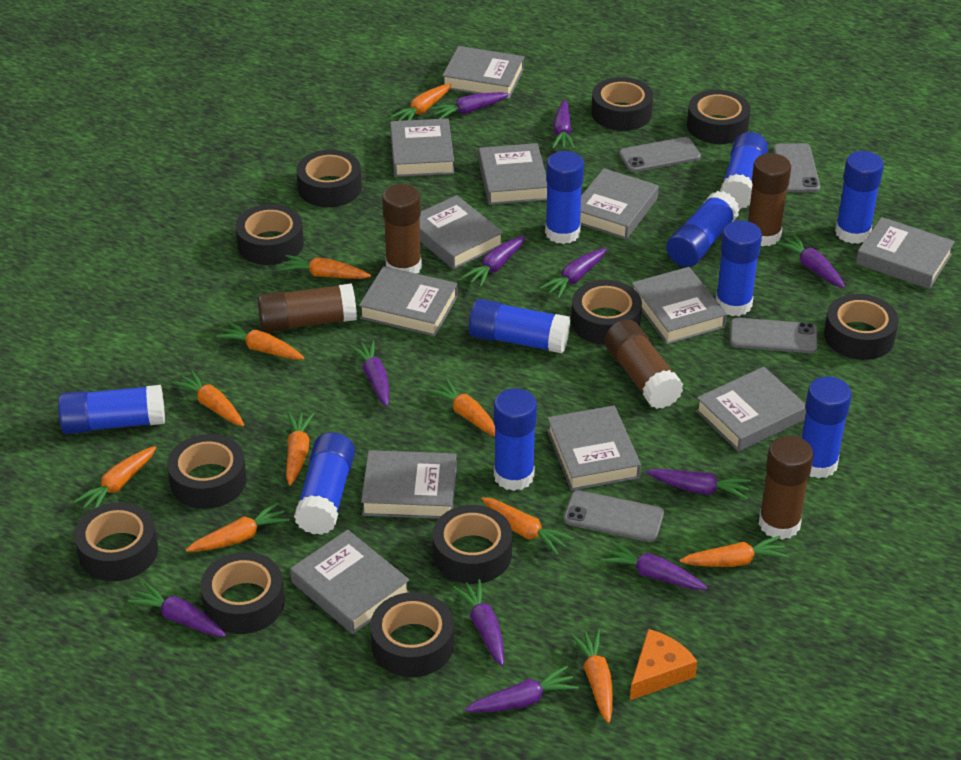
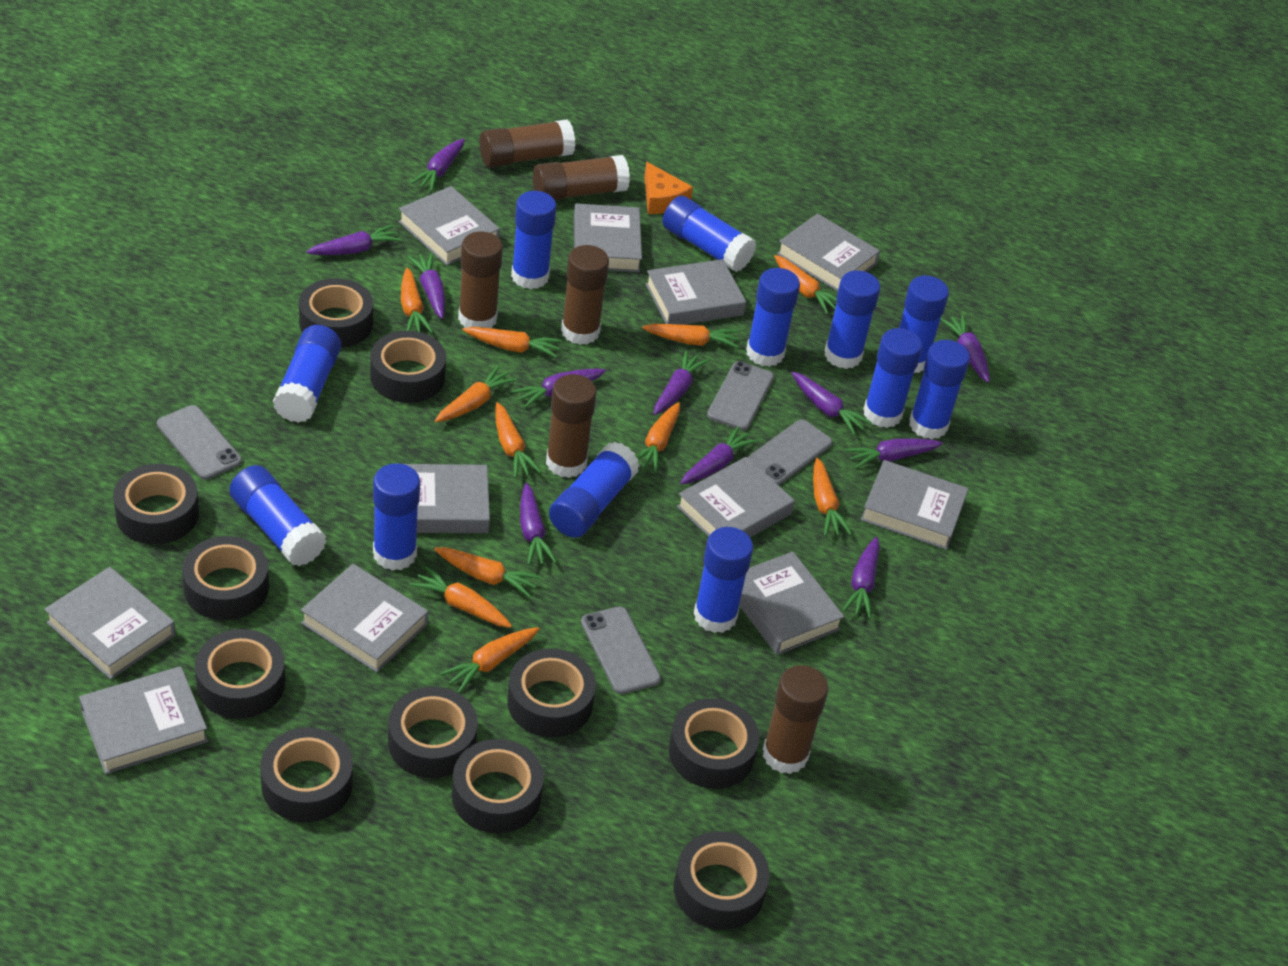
blue glue stick: [58,385,165,434] [294,432,355,535] [469,299,570,353] [494,388,537,491] [545,151,584,244] [667,191,740,267] [715,220,762,316] [720,132,768,209] [802,376,852,478] [835,151,884,244] = 10 -> [229,465,327,566] [273,325,341,423] [373,463,420,571] [511,191,556,289] [549,442,640,538] [662,196,756,272] [694,527,753,633] [746,268,800,367] [824,270,880,369] [863,328,922,428] [899,276,949,373] [909,340,970,439] = 12
brown glue stick: [257,283,357,333] [382,184,422,274] [604,319,683,409] [748,153,791,246] [759,435,813,540] = 5 -> [458,232,503,328] [479,119,575,168] [533,155,630,200] [546,374,597,478] [561,245,609,345] [763,665,828,774] = 6
grey book: [290,530,410,634] [359,266,458,336] [361,450,457,519] [390,118,454,177] [420,195,503,269] [442,46,524,99] [479,143,547,205] [547,405,641,491] [580,168,659,239] [632,267,727,344] [696,367,806,452] [856,217,955,289] = 12 -> [44,567,176,680] [79,666,208,774] [301,564,428,673] [398,186,500,266] [405,464,490,533] [574,203,642,272] [645,259,746,325] [677,457,795,538] [739,552,844,655] [777,213,880,291] [861,460,969,550] = 11

